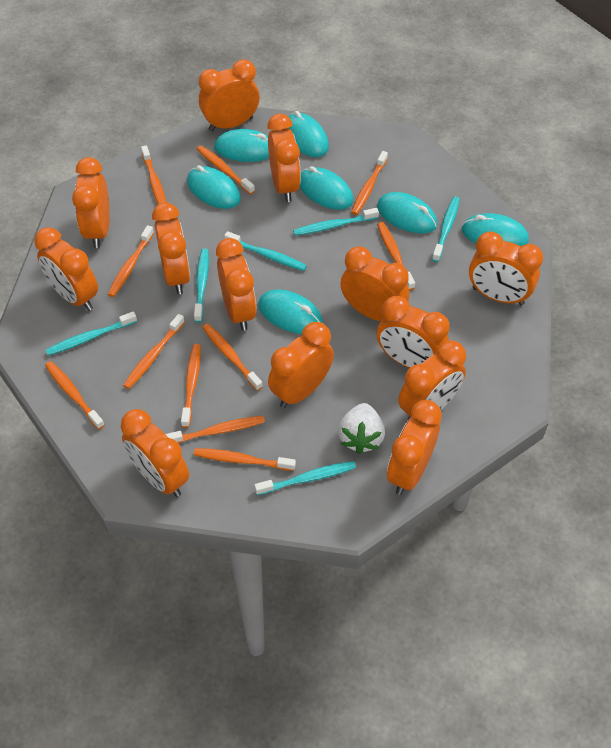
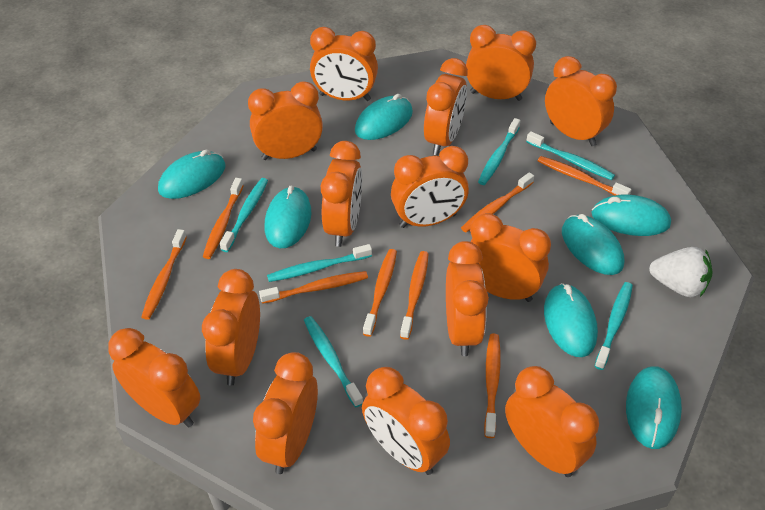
orange clock: [34,227,98,311] [72,157,110,248] [121,409,189,497] [152,202,190,294] [199,59,259,131] [216,238,256,331] [267,114,301,202] [268,322,334,408] [340,246,409,321] [377,296,450,368] [387,400,442,495] [398,341,466,422] [469,231,543,305] = 13 -> [108,328,200,427] [202,269,260,386] [248,81,323,160] [253,352,318,474] [310,27,378,101] [321,141,362,247] [362,367,450,475] [391,146,469,228] [424,58,468,155] [446,241,489,356] [466,25,536,101] [470,213,551,302] [505,366,599,477] [545,56,617,146] = 14
orange toothbrush: [45,361,105,430] [108,225,154,297] [123,314,185,389] [141,145,166,204] [165,416,265,443] [181,344,201,428] [194,448,296,471] [197,146,255,194] [202,324,263,391] [351,151,388,215] [377,222,415,290] = 11 -> [141,229,187,320] [203,178,244,259] [259,271,368,304] [363,249,397,337] [400,251,429,340] [461,172,534,232] [484,333,501,438] [538,156,631,196] = 8

